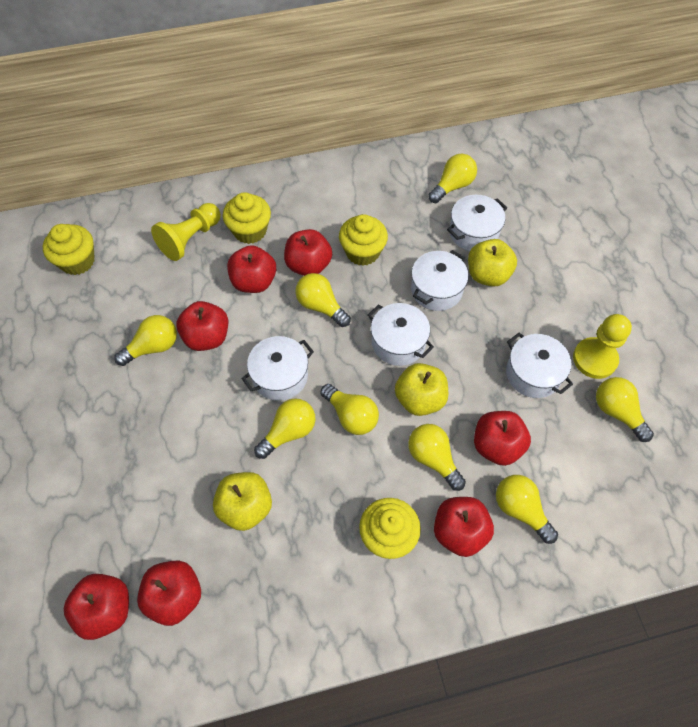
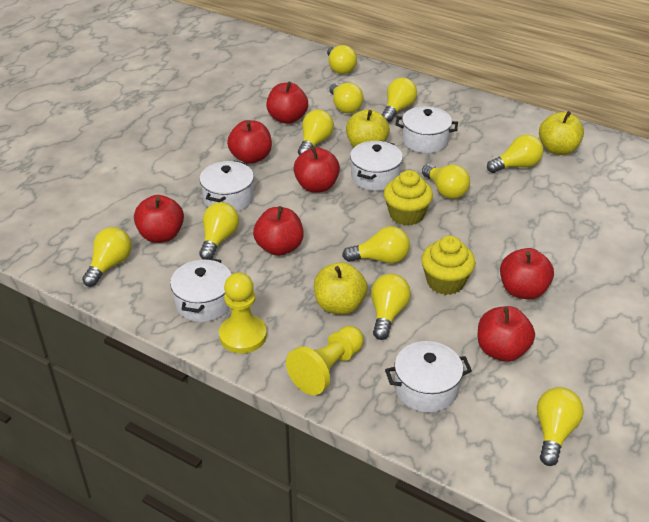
yellow cupcake: [43,224,95,275] [223,192,271,244] [339,214,388,266] [359,498,421,559] = 4 -> [384,170,433,226] [421,236,475,295] = 2
yellow light bulb: [114,315,177,366] [254,399,316,459] [295,273,351,327] [320,384,379,435] [408,424,466,491] [428,154,477,203] [496,475,558,544] [596,377,654,442] = 8 -> [82,227,132,287] [199,202,239,260] [298,109,334,155] [327,45,357,74] [329,83,364,113] [342,226,410,264] [371,273,411,340] [382,77,417,122] [422,164,470,199] [487,134,543,173] [537,387,584,466] = 11

